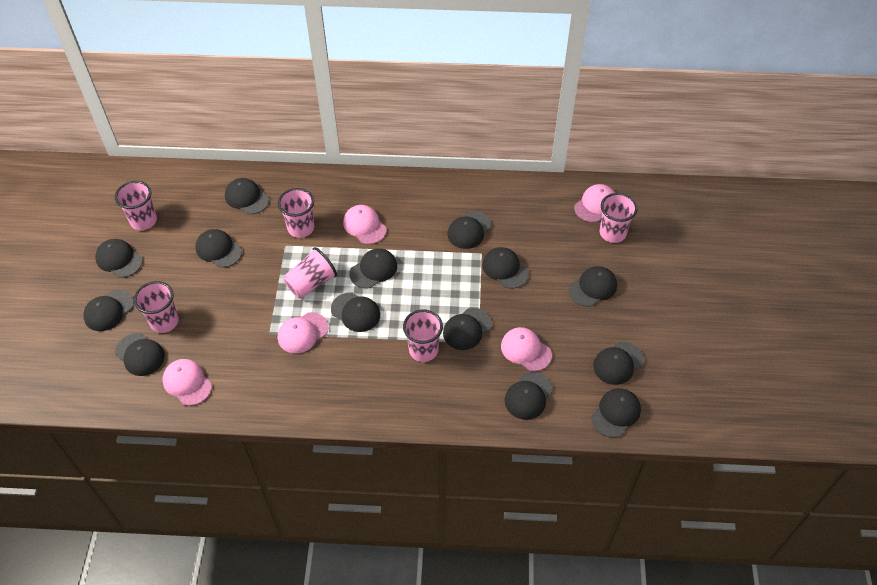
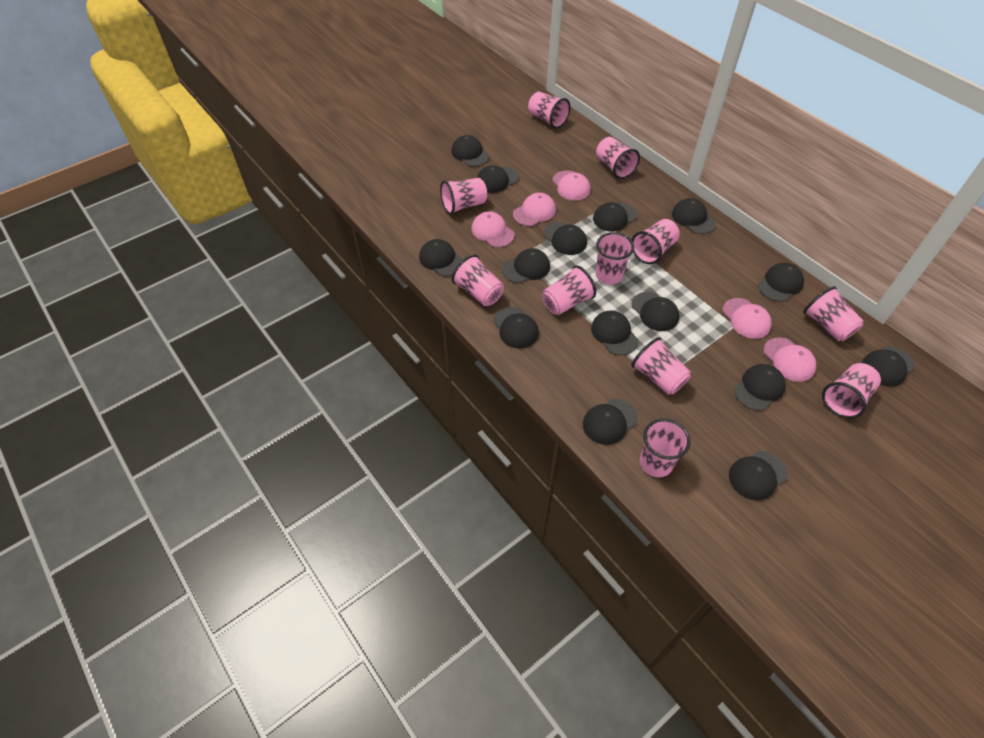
black cap: [83,290,134,331] [95,239,143,278] [115,333,165,376] [195,229,242,268] [225,178,269,214] [331,292,380,332] [349,248,397,289] [443,308,492,350] [447,211,492,249] [482,247,529,289] [505,372,553,420] [569,266,617,307] [591,388,641,438] [593,342,644,385] = 14 -> [419,239,463,276] [451,135,489,167] [477,165,519,193] [494,307,539,348] [502,248,550,283] [543,222,587,255] [583,399,638,445] [591,311,638,355] [593,202,637,232] [632,292,679,331] [672,198,716,234] [729,451,788,501] [734,364,786,411] [758,263,804,302] [862,346,915,387] = 15
pink cup: [115,181,157,230] [134,281,179,333] [278,188,314,238] [284,247,337,298] [403,309,443,362] [600,193,638,243] = 6 -> [440,178,487,215] [452,255,504,306] [528,92,570,129] [542,265,596,315] [596,137,640,179] [596,232,634,284] [631,337,691,395] [632,219,680,264] [640,418,690,477] [803,286,864,341] [822,363,881,419] = 11

